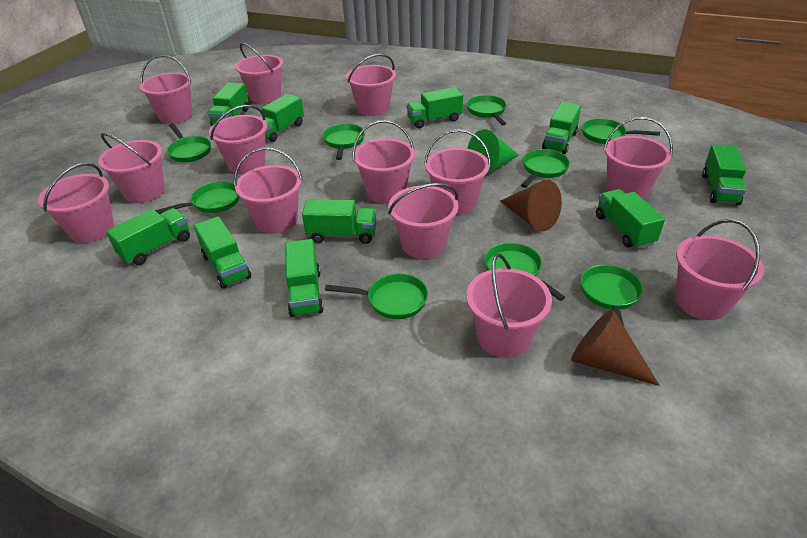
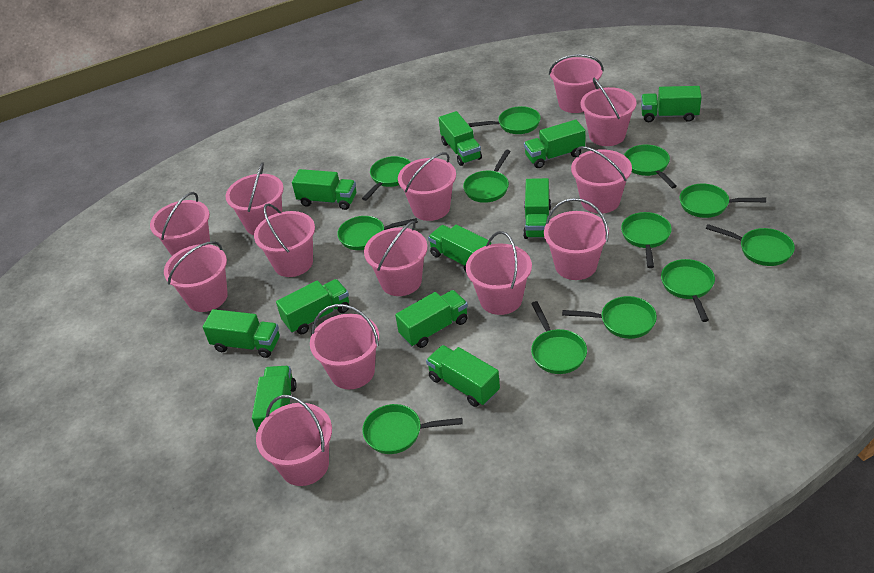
brown cone: [500,180,562,231] [571,309,660,386] = 2 -> none = 0
green cone: [467,129,519,174] = 1 -> none = 0
green pan: [155,181,240,214] [167,123,211,162] [323,124,365,160] [325,273,428,319] [467,95,507,125] [484,243,565,301] [521,149,570,188] [581,265,643,326] [582,118,660,144] = 9 -> [337,216,418,250] [362,156,411,201] [362,404,463,454] [463,150,511,203] [469,106,541,134] [531,301,587,374] [562,296,657,339] [621,212,672,268] [624,145,677,188] [661,259,715,322] [679,184,766,218] [706,224,795,266] = 12
green truck: [106,208,190,265] [194,216,251,289] [208,82,249,126] [260,94,304,142] [285,239,324,317] [302,199,376,244] [406,87,463,128] [542,102,581,154] [596,189,665,249] [702,145,746,205] = 10 -> [203,309,280,358] [252,366,297,431] [276,279,349,334] [292,169,356,210] [395,290,468,348] [426,345,500,407] [428,225,491,272] [439,111,482,166] [523,178,551,239] [524,120,586,168] [641,86,702,122] = 11

